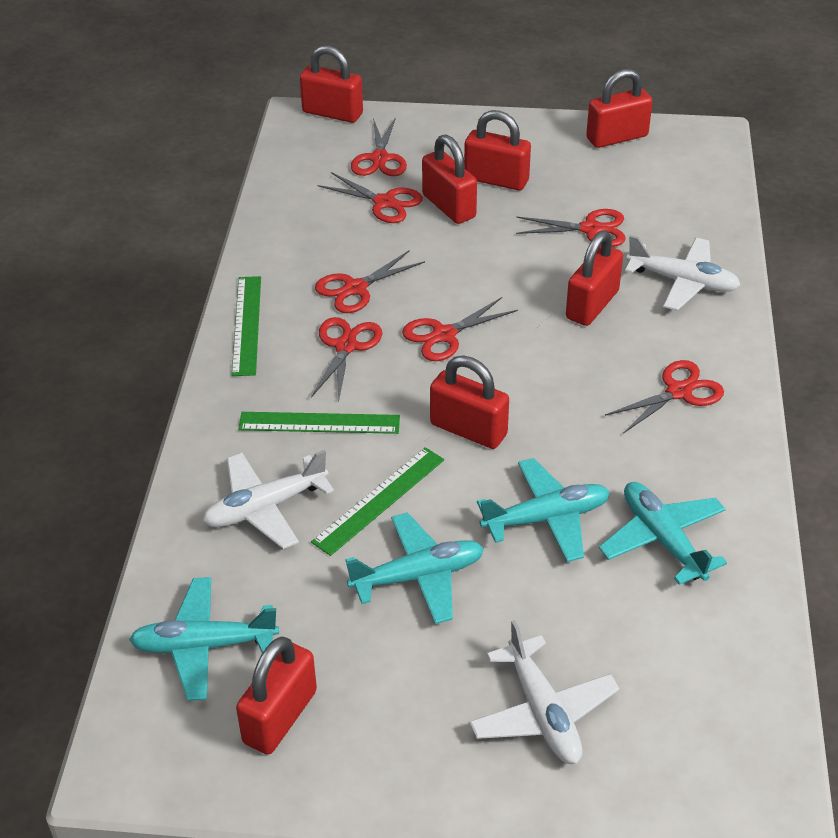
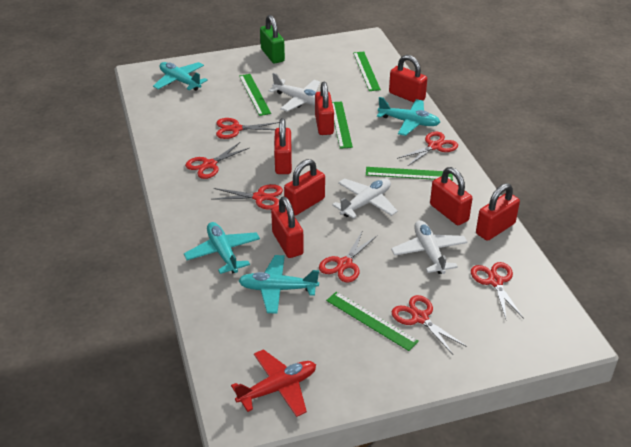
green padlock: none = 0 -> [260,15,285,63] = 1
green ruler: [232,276,261,376] [238,412,400,434] [311,447,444,556] = 3 -> [239,74,271,116] [326,292,419,351] [332,102,353,149] [353,52,381,91] [366,167,453,181] = 5
red plane: none = 0 -> [231,349,316,417] = 1

